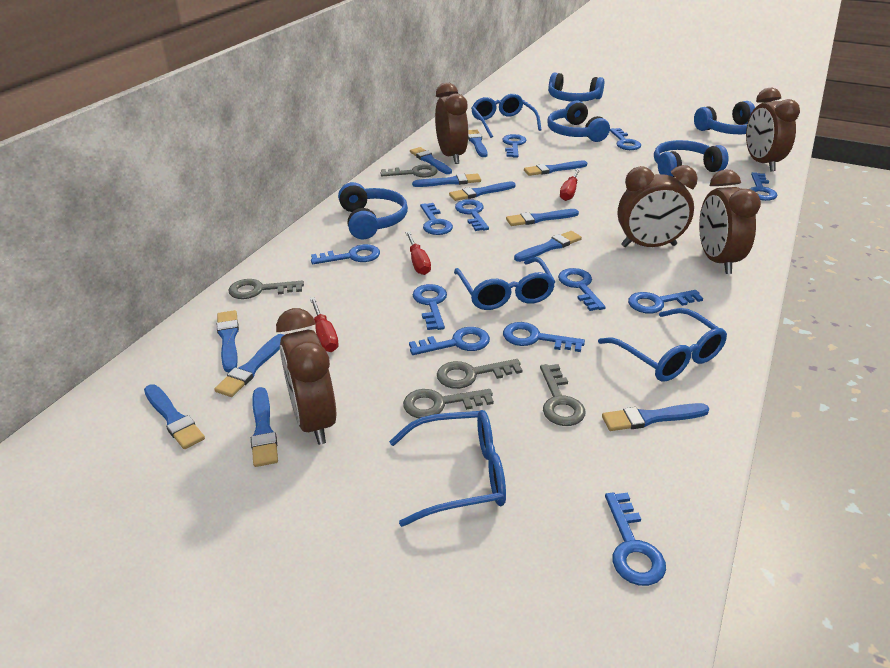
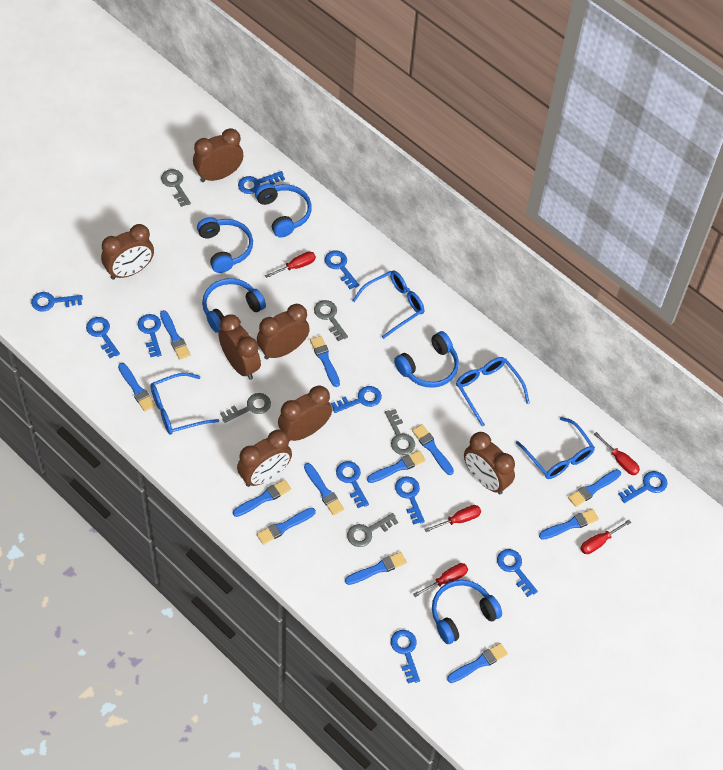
blue key: [311,244,380,264] [409,327,490,355] [413,284,447,330] [420,203,453,235] [455,199,489,231] [502,134,526,157] [503,322,585,352] [558,268,606,311] [605,492,666,586] [610,128,641,150] [628,290,703,314] [750,172,778,201] = 12 -> [31,292,83,312] [86,317,120,358] [138,314,162,357] [238,171,285,194] [325,250,359,289] [331,386,382,413] [336,461,369,508] [391,630,420,683] [395,476,425,525] [497,549,538,597] [619,471,668,503] = 11
brown clock: [276,308,336,445] [435,82,469,164] [617,165,698,247] [699,169,761,274] [746,88,800,171] = 5 -> [101,224,154,280] [193,128,243,182] [218,315,261,380] [237,430,292,487] [257,304,310,360] [278,386,332,441] [464,432,515,494] = 7
red screwdriver: [310,297,339,352] [405,231,431,275] [560,168,581,201] = 3 -> [265,251,316,278] [413,563,468,597] [424,505,481,532] [580,520,631,554] [594,432,640,475] = 5

